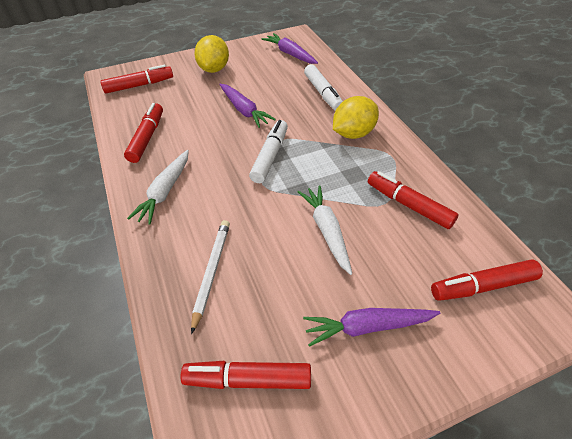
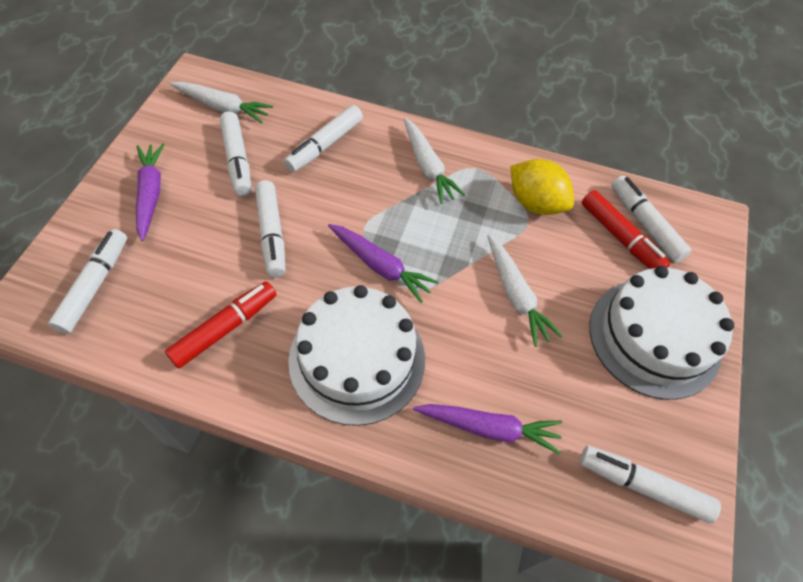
red marker: [100,65,173,94] [124,103,163,163] [180,361,311,389] [368,171,458,229] [431,260,543,301] = 5 -> [165,281,276,368] [582,190,670,269] = 2
white cake: none = 0 -> [288,285,425,426] [590,266,734,400] = 2
white carrot: [127,150,189,225] [297,185,352,275] = 2 -> [170,82,273,124] [404,118,465,204] [487,235,562,347] = 3
white marker: [249,120,288,183] [304,64,343,111] = 2 -> [48,229,127,334] [220,111,251,196] [255,180,285,277] [284,105,363,172] [580,446,721,523] [611,176,691,262] = 6
white pencil: [191,220,230,334] = 1 -> none = 0
yellow lemon: [194,35,229,73] [333,96,379,139] = 2 -> [511,159,574,215] = 1

